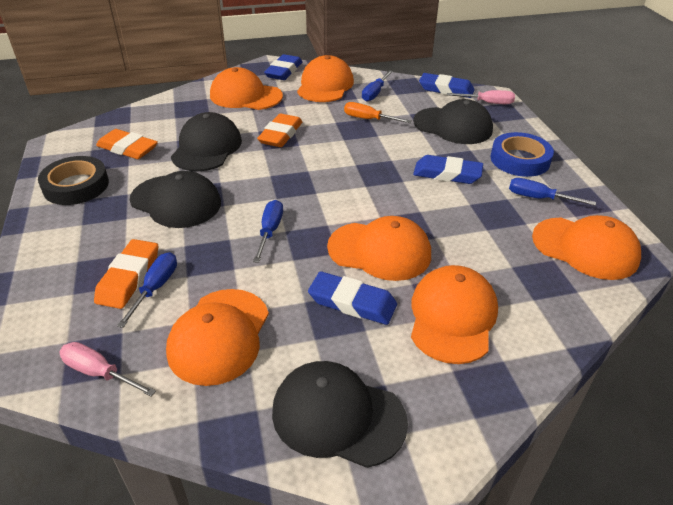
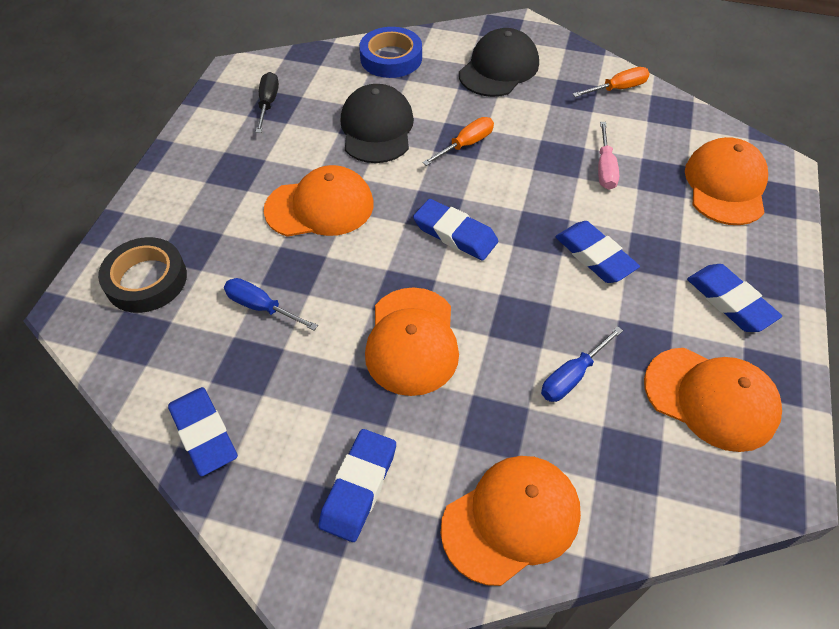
black cap: [130,171,221,228] [171,112,242,171] [272,361,408,468] [413,99,493,144] = 4 -> [340,84,414,163] [459,28,539,97] = 2
black screwdriver: none = 0 -> [256,72,279,133] = 1
blue eraser: [264,54,302,80] [308,271,397,325] [413,155,483,184] [419,73,475,98] = 4 -> [168,387,238,476] [318,429,396,542] [413,199,498,261] [555,221,640,283] [687,264,782,332] = 5
blue screwdriver: [117,252,177,328] [253,200,283,263] [362,70,393,102] [509,178,596,206] = 4 -> [224,278,318,330] [541,326,623,402] = 2
orange cap: [166,289,269,386] [210,67,283,110] [297,55,354,102] [327,216,431,281] [411,265,498,364] [532,215,641,280] = 6 -> [264,165,374,237] [365,287,459,396] [440,456,581,586] [644,348,782,452] [685,137,768,225] = 5
orange eraser: [94,239,158,309] [96,129,158,159] [257,113,302,147] = 3 -> none = 0
orange screwdriver: [344,102,412,123] = 1 -> [422,117,494,166] [573,67,650,97] = 2
pink screwdriver: [59,342,156,397] [447,90,515,104] = 2 -> [598,122,619,190] = 1

